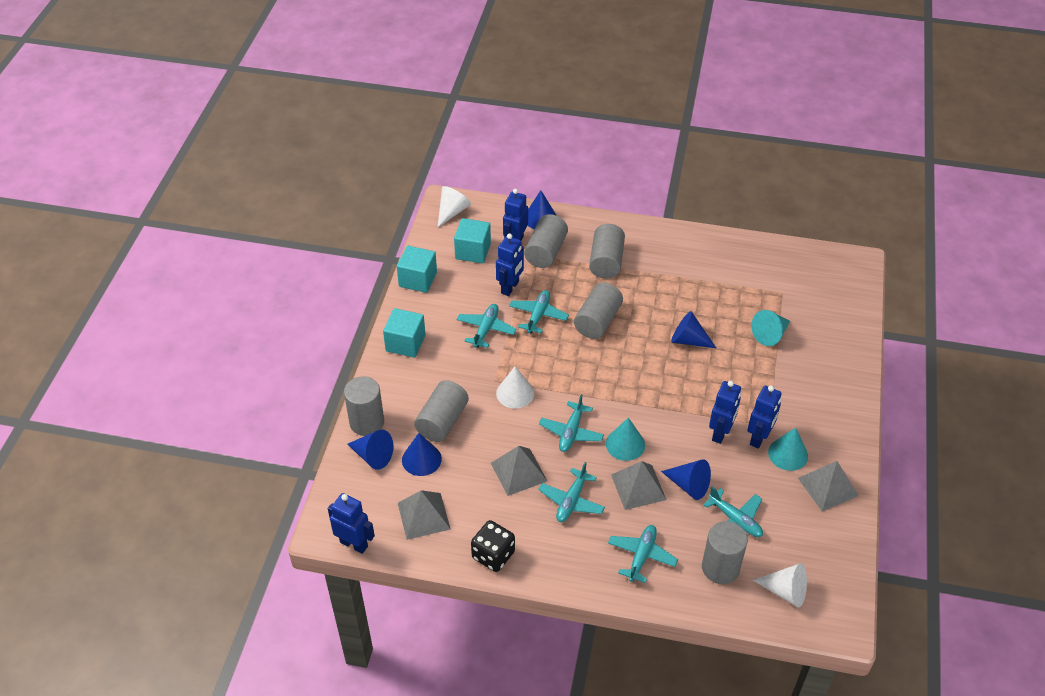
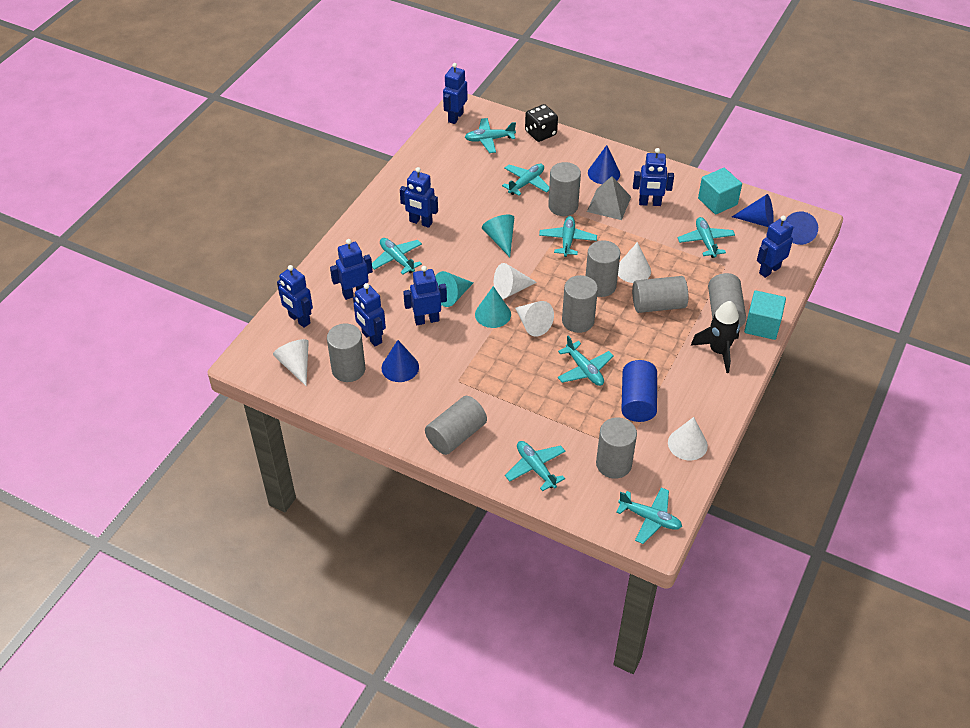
black rocket: none = 0 -> [691,301,740,373] = 1
blue cone: [347,429,393,470] [402,433,442,476] [528,190,557,229] [661,459,711,500] [671,311,716,348] = 5 -> [381,340,419,382] [588,145,620,184] [732,194,774,227] [786,211,818,245] = 4
blue cylinder: none = 0 -> [621,360,657,422] = 1
blue robot: [328,493,375,554] [496,234,524,296] [503,189,528,241] [709,381,741,444] [747,385,782,448] = 5 -> [277,265,313,328] [330,239,373,300] [353,283,386,347] [400,167,438,228] [403,266,447,325] [443,63,467,124] [633,148,674,206] [757,216,794,278] = 8
grey cylinder: [344,376,384,436] [414,380,469,442] [524,214,568,268] [574,283,623,339] [589,224,625,279] [702,521,748,584] = 6 -> [327,323,365,382] [425,396,487,455] [548,162,581,216] [562,275,598,333] [586,240,620,297] [596,417,637,479] [632,276,688,313] [708,273,746,327] = 8
grey pyramid: [398,490,451,540] [491,446,547,496] [611,461,667,510] [798,461,859,511] = 4 -> [587,176,631,220] = 1
turquoise cube: [383,308,426,358] [397,246,437,293] [454,218,491,263] = 3 -> [698,168,742,215] [744,290,786,340] = 2
turquoise plane: [456,304,516,348] [509,290,569,334] [538,462,605,522] [539,394,604,452] [608,525,678,583] [703,486,763,537] = 6 -> [372,238,422,274] [465,118,516,153] [502,164,549,196] [505,441,566,491] [539,216,597,257] [558,336,614,386] [616,487,682,544] [677,217,735,258] = 8
white cone: [438,186,471,227] [496,366,534,409] [753,563,807,608] = 3 -> [273,339,309,386] [494,263,537,299] [515,301,554,337] [618,242,651,283] [668,417,708,460] = 5

